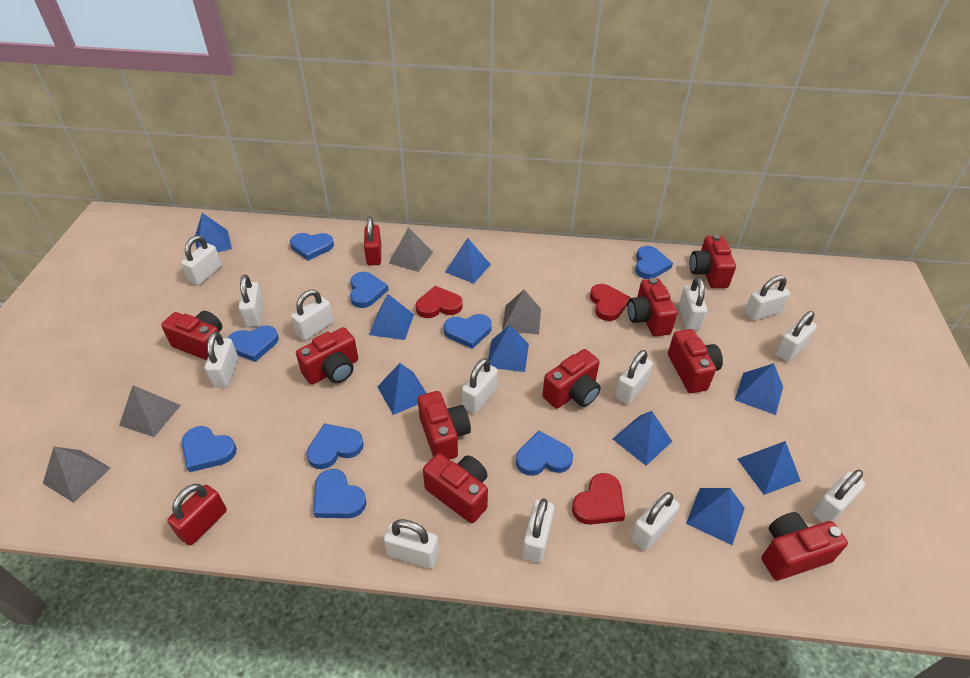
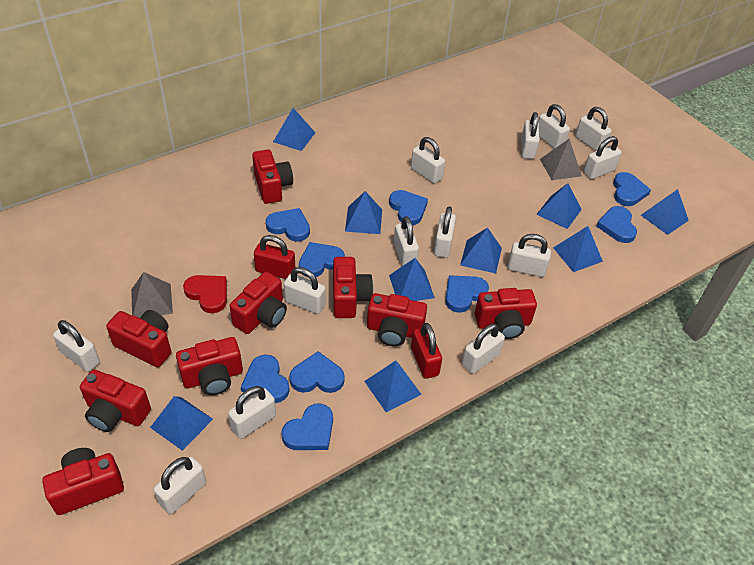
grey pyramid: [43,447,111,503] [119,385,181,437] [389,227,433,272] [502,289,541,334] = 4 -> [131,272,173,318] [540,139,582,180] = 2
red heart: [416,286,462,318] [572,473,625,525] [590,284,631,321] = 3 -> [183,275,227,313] = 1

